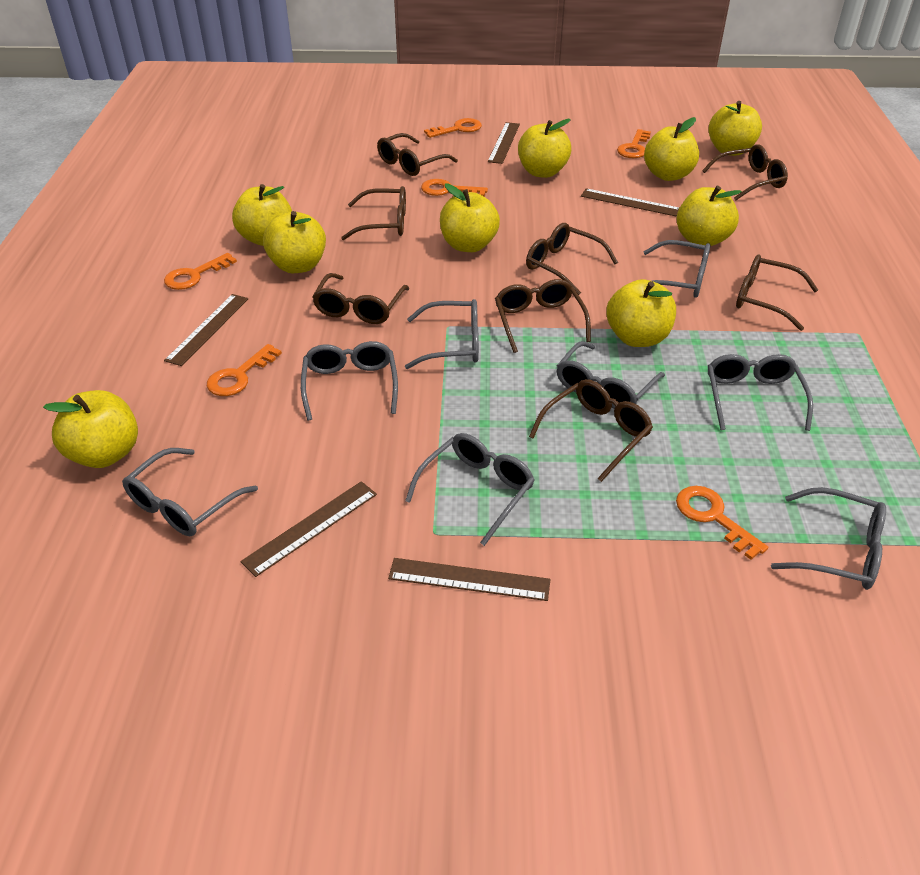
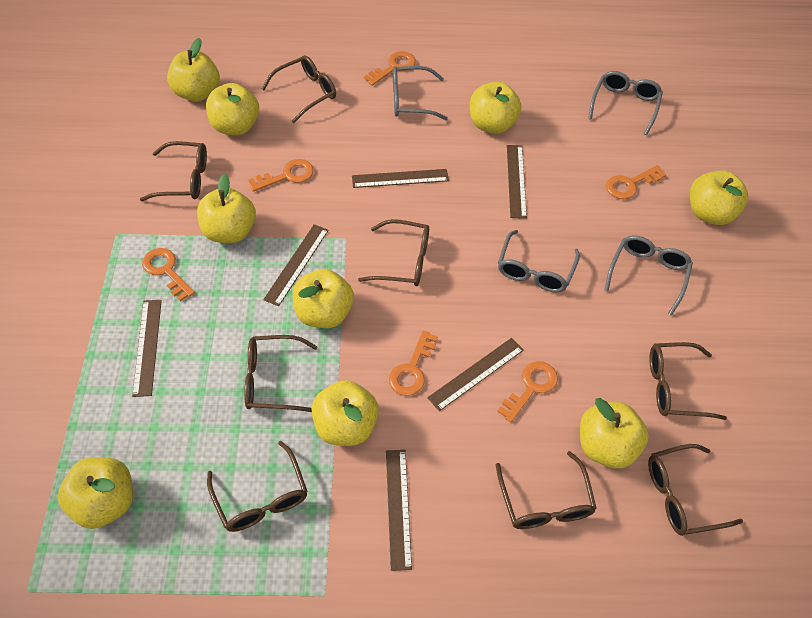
brown ruler: [164,294,249,366] [240,481,377,577] [388,558,551,601] [488,122,520,164] [581,188,679,217] = 5 -> [132,300,162,397] [263,224,329,306] [352,169,449,188] [386,450,412,571] [427,338,524,411] [507,145,527,219] = 6
grey glasses: [123,448,258,536] [301,341,398,421] [405,299,479,369] [405,433,535,546] [557,341,665,409] [643,240,711,298] [708,354,813,431] [771,487,886,590] = 8 -> [393,66,448,120] [498,230,580,292] [588,71,663,135] [604,235,693,316] = 4

